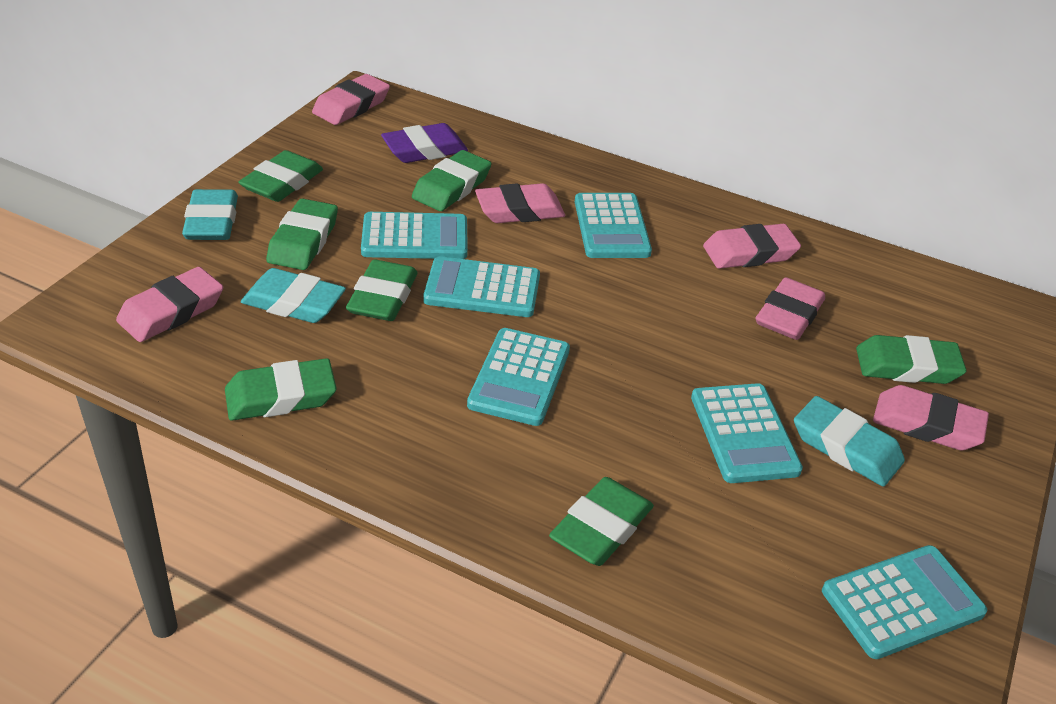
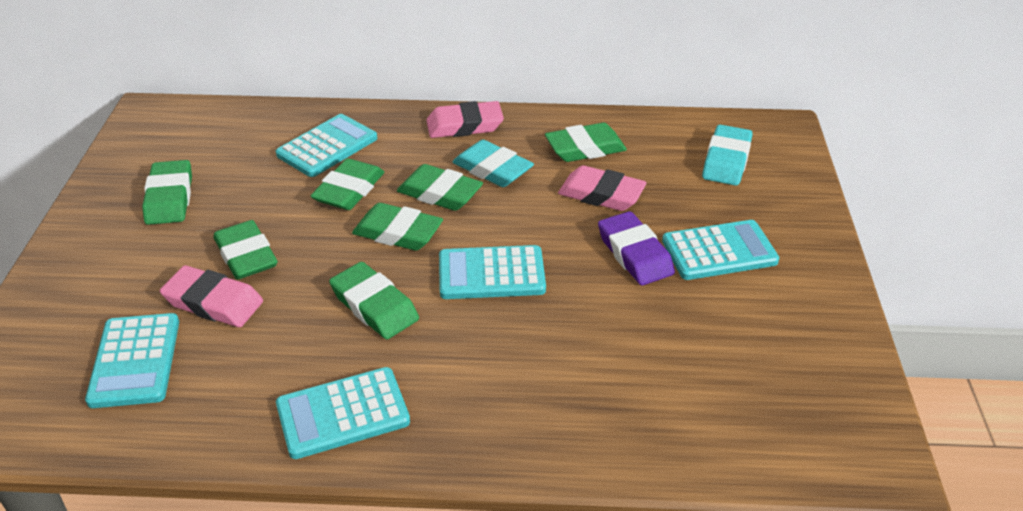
pink eraser: [116,267,223,342] [312,74,390,125] [475,183,565,223] [703,224,801,269] [755,277,825,340] [873,385,989,450] = 6 -> [160,265,263,327] [426,101,504,138] [558,165,647,211] = 3
turquoise calculator: [361,212,468,259] [423,256,540,317] [467,328,570,426] [575,193,652,258] [691,383,803,483] [822,545,987,659] = 6 -> [85,313,179,408] [276,114,377,177] [276,367,410,459] [439,245,546,299] [662,220,779,280] = 5
turquoise eraser: [182,189,238,240] [241,268,346,323] [794,396,905,487] = 3 -> [453,140,534,187] [702,125,753,186] = 2

